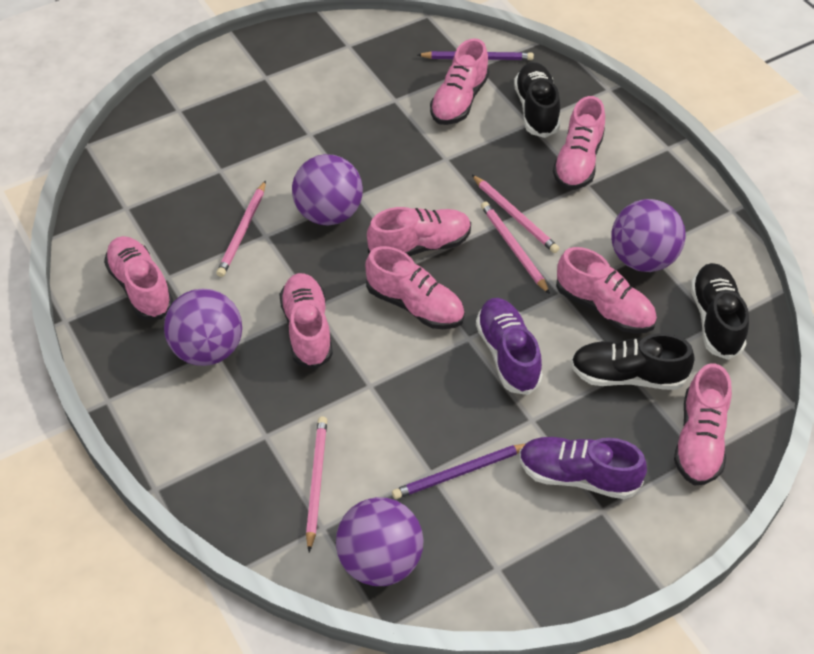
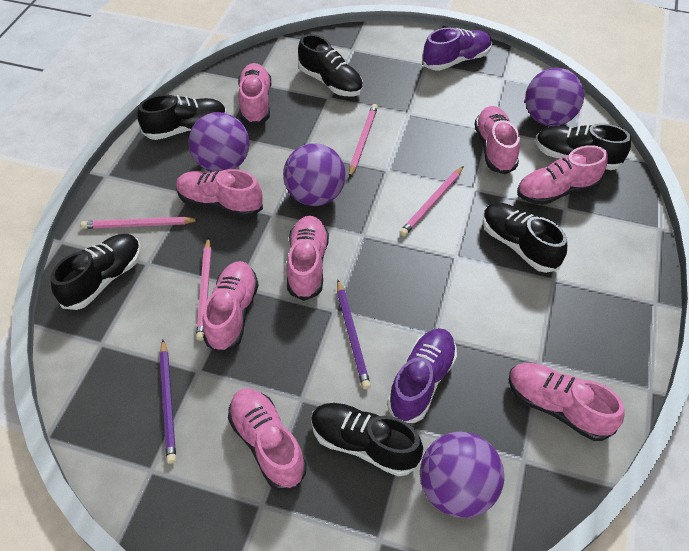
black shoe: [514,62,560,138] [571,334,695,390] [690,263,749,360] = 3 -> [51,234,141,310] [137,94,227,140] [298,34,363,96] [311,403,423,476] [483,203,567,273] [535,123,631,170] = 6

